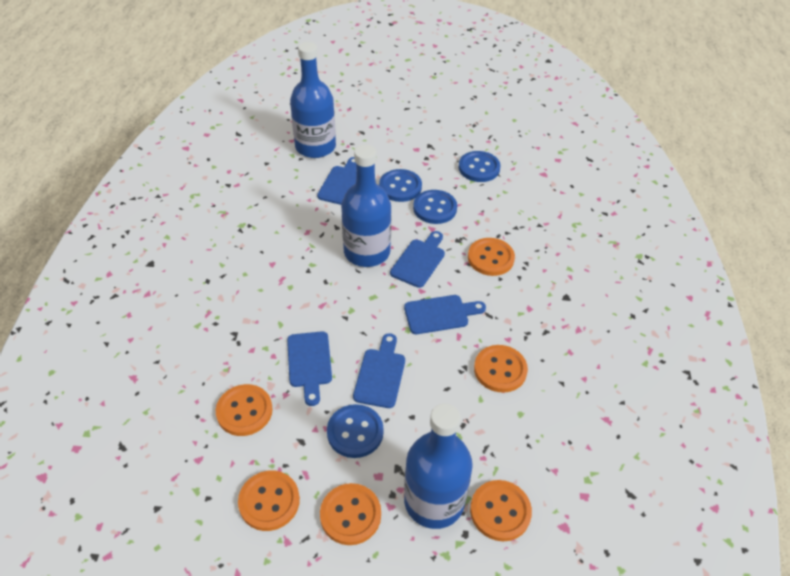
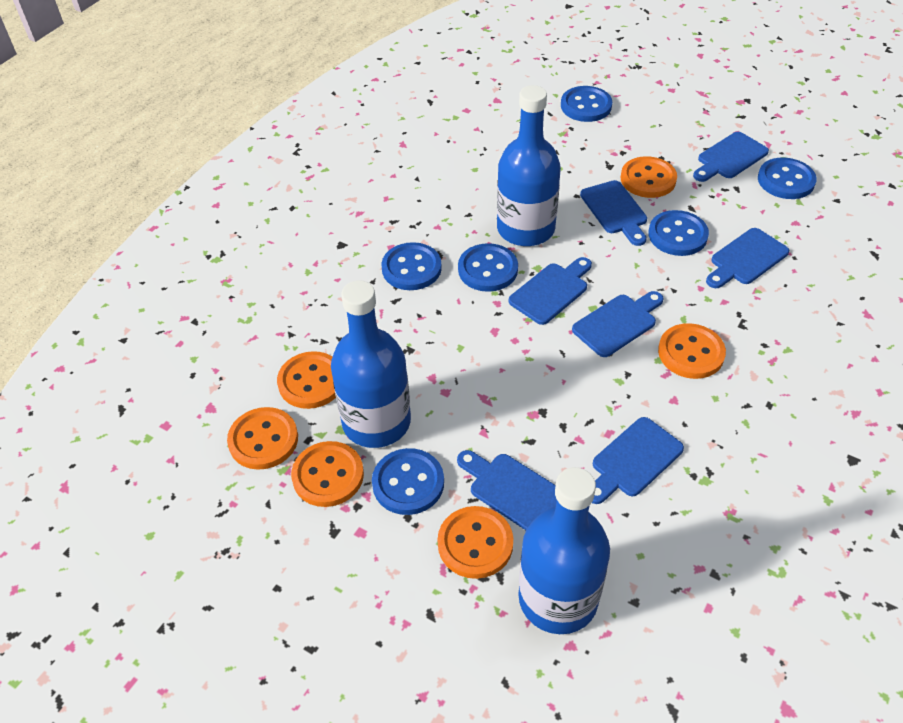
blue button: [327,404,384,458] [379,169,422,202] [413,190,457,224] [459,151,501,182] = 4 -> [372,448,444,515] [382,242,442,290] [458,243,518,292] [561,86,612,122] [648,210,709,256] [758,158,817,199] = 6
blue cutting board: [287,331,332,406] [317,157,356,205] [353,333,405,408] [390,231,445,288] [404,295,486,334] = 5 -> [457,450,557,530] [509,257,592,325] [572,291,664,357] [580,180,647,246] [592,417,684,504] [693,132,769,182] [706,228,789,288] = 7

